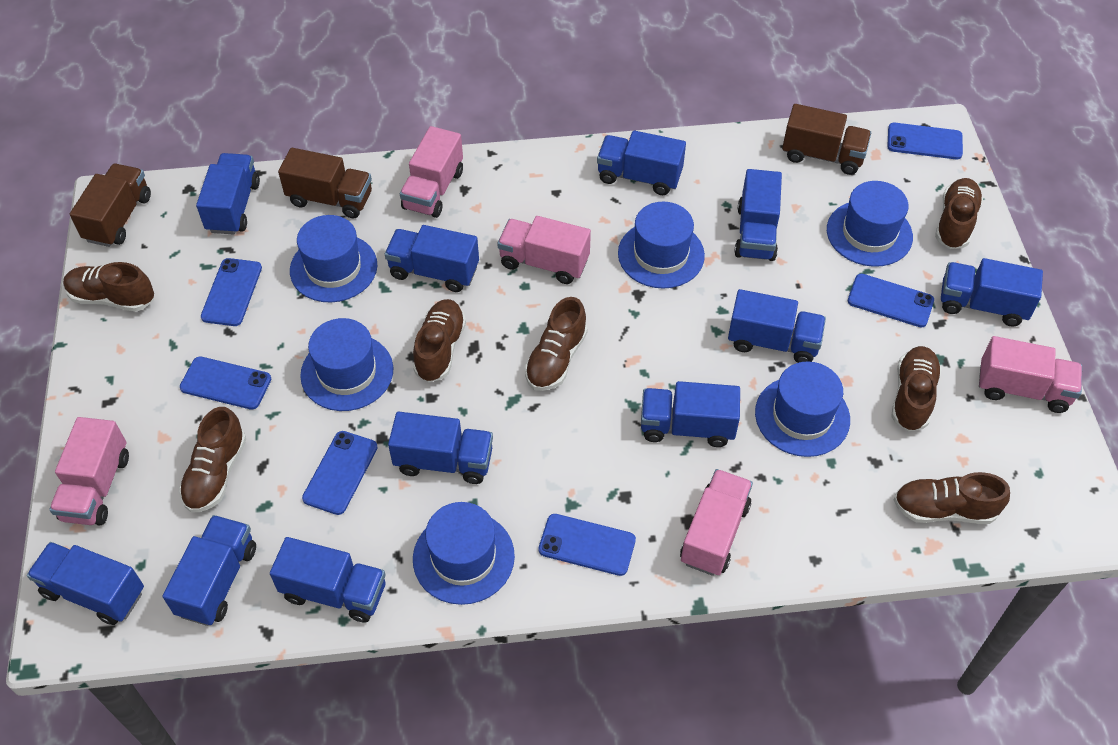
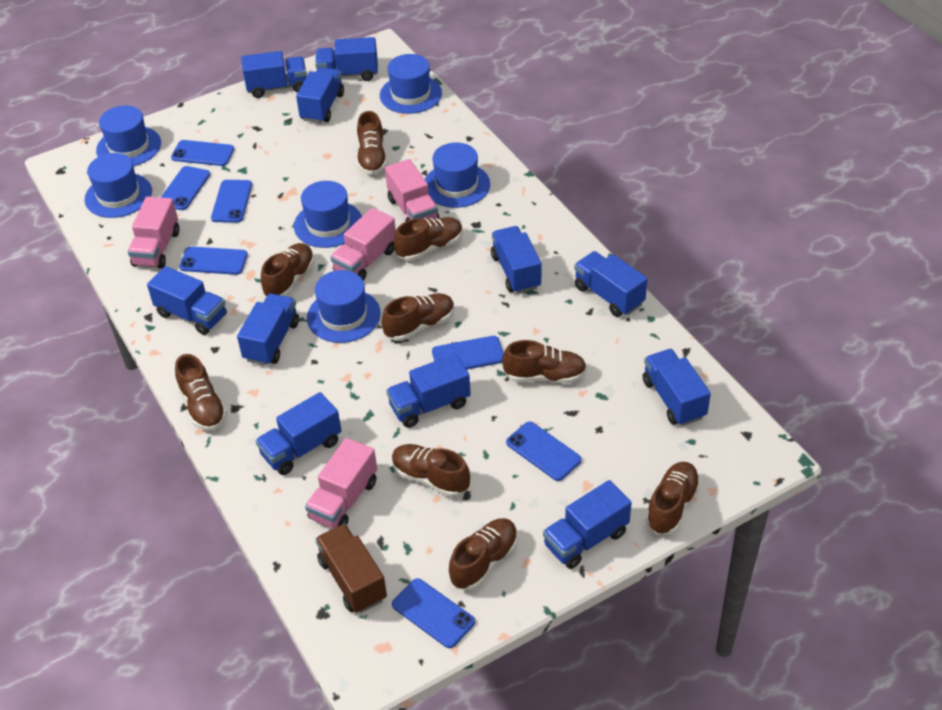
blue phone: [180,356,271,410] [201,258,262,326] [302,431,378,515] [539,514,636,576] [848,274,934,327] [887,123,963,159] = 6 -> [161,166,210,210] [171,140,234,166] [179,246,248,275] [211,180,252,223] [392,578,475,648] [432,336,504,370] [506,421,582,481] = 7
brown shoe: [63,262,154,312] [179,407,246,513] [413,299,466,383] [525,297,587,391] [891,346,942,431] [894,472,1010,524] [935,178,983,249] = 7 -> [175,354,227,431] [261,243,314,297] [357,111,387,175] [381,293,455,341] [392,444,470,497] [394,217,463,261] [449,518,518,590] [502,340,587,383] [646,462,701,535] = 9
brown truck: [70,164,151,247] [278,148,372,218] [782,104,871,175] = 3 -> [315,524,387,613] = 1
pink truck: [49,417,129,526] [400,126,463,218] [497,216,591,284] [680,469,753,576] [979,336,1082,413] = 5 -> [128,197,179,269] [305,438,377,529] [330,208,396,281] [385,159,439,221] = 4

